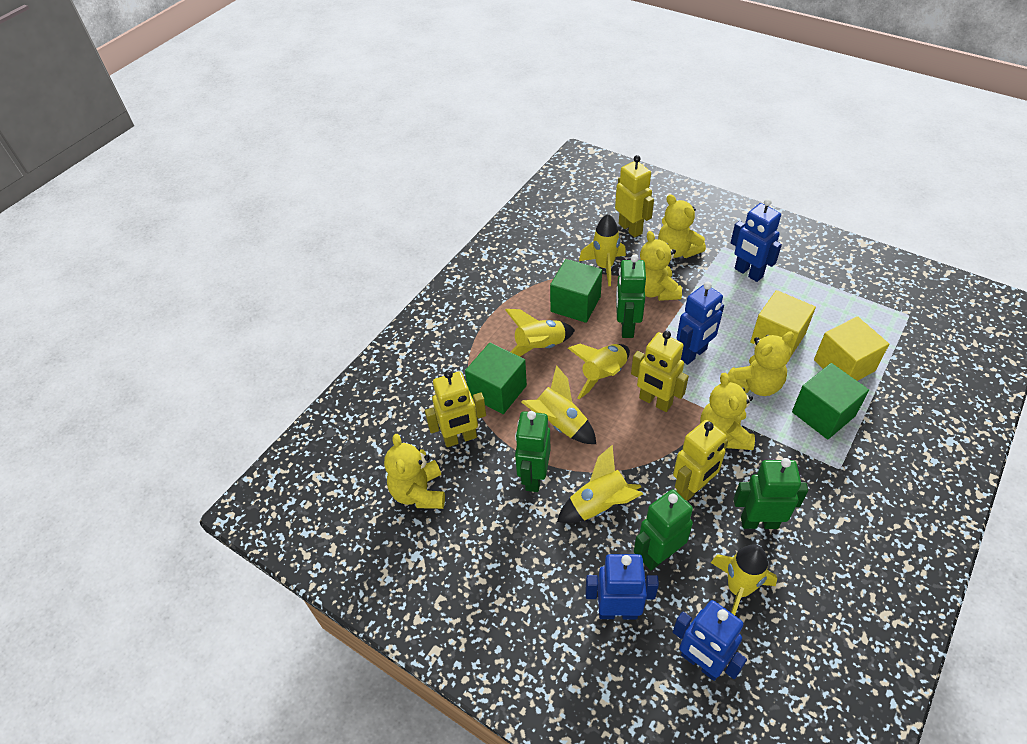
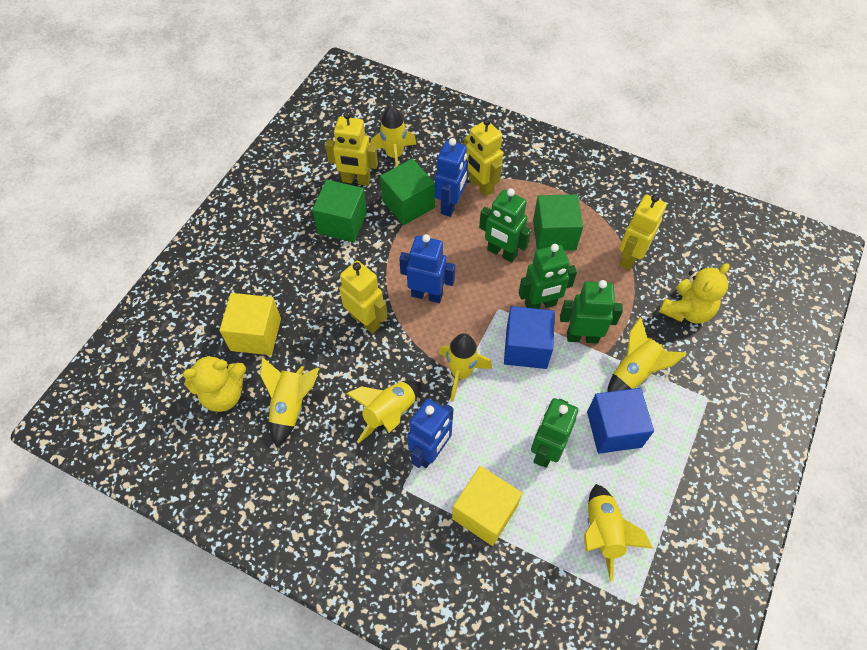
blue cube: none = 0 -> [504,306,555,369] [587,388,654,454] = 2
blue robot: [585,554,659,620] [673,600,747,681] [677,282,724,365] [730,199,782,282] = 4 -> [399,234,455,303] [407,399,453,468] [435,138,468,217] = 3
yellow teddy bear: [384,434,445,509] [640,231,682,301] [658,194,706,258] [700,373,755,450] [728,331,794,396] = 5 -> [182,353,246,412] [659,263,730,324] = 2

